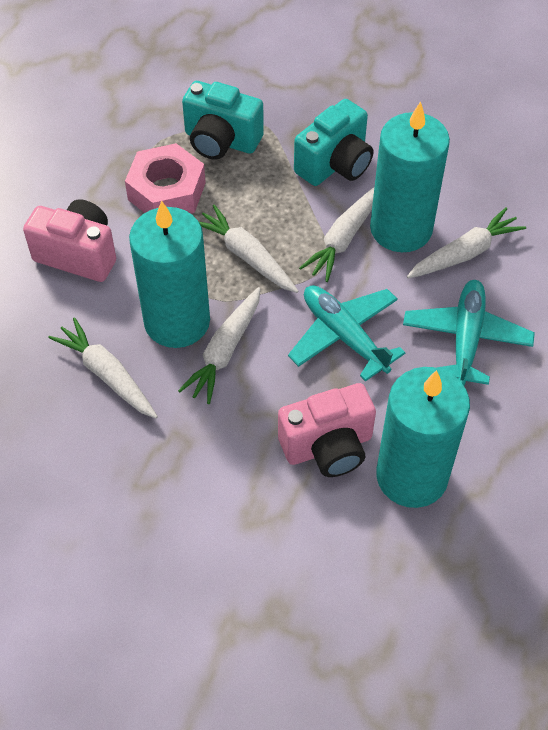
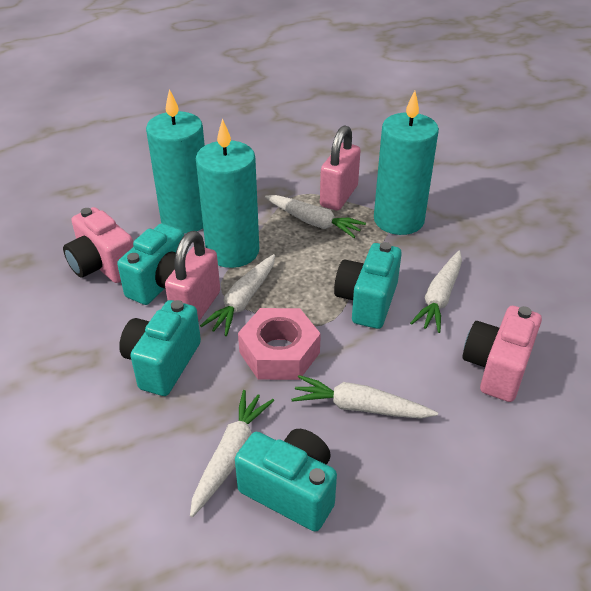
pink padlock: none = 0 -> [165,231,220,322] [320,125,361,210] = 2
turquoise camera: [182,81,264,159] [294,99,374,186] = 2 -> [117,223,184,305] [119,300,201,396] [235,429,337,532] [334,242,402,329] = 4
turquoise plane: [288,285,405,382] [403,280,535,386] = 2 -> none = 0

